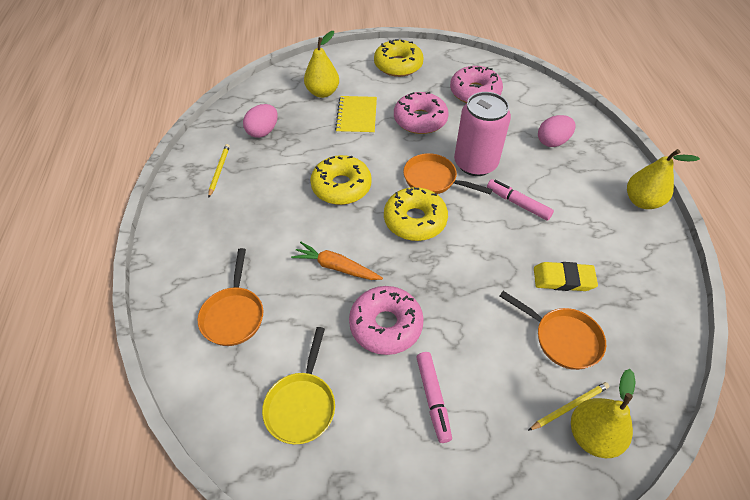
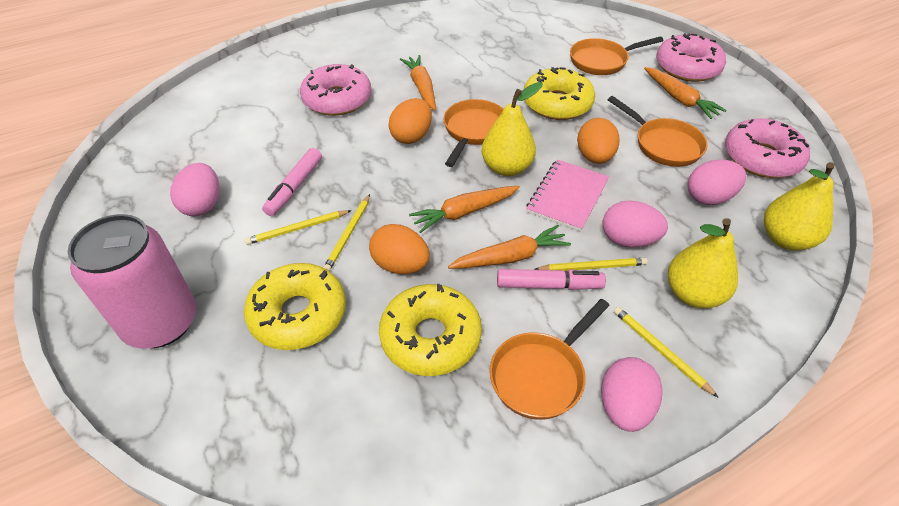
orange carrot: [291,242,383,280] = 1 -> [400,55,436,110] [409,186,520,233] [448,225,571,269] [644,67,727,119] = 4
orange egg: none = 0 -> [369,224,430,274] [389,98,432,144] [577,118,620,164] = 3
orange pan: [198,248,263,346] [403,153,493,194] [500,291,606,370] = 3 -> [443,99,503,167] [490,299,610,420] [570,36,664,75] [608,96,708,167] = 4
pink egg: [243,104,278,138] [538,115,576,147] = 2 -> [170,163,220,216] [601,357,662,432] [603,200,668,248] [687,160,746,205] = 4
pink notebook: none = 0 -> [526,160,609,232] = 1
yellow eraser: [534,262,598,291] = 1 -> none = 0
yellow notebook: [335,96,377,134] = 1 -> none = 0
yellow pan: [262,327,335,444] = 1 -> none = 0
yellow pencil: [208,144,230,198] [528,382,609,431] = 2 -> [245,210,352,245] [323,194,370,271] [535,258,648,271] [614,307,719,398] = 4

